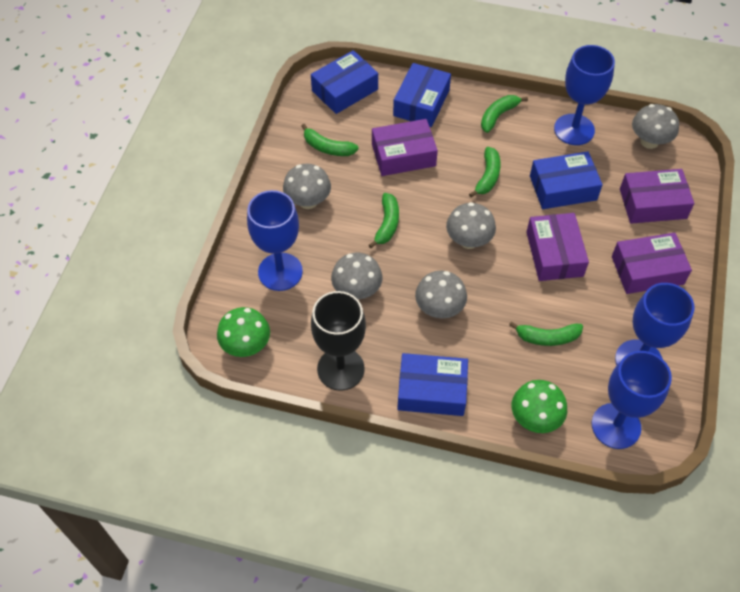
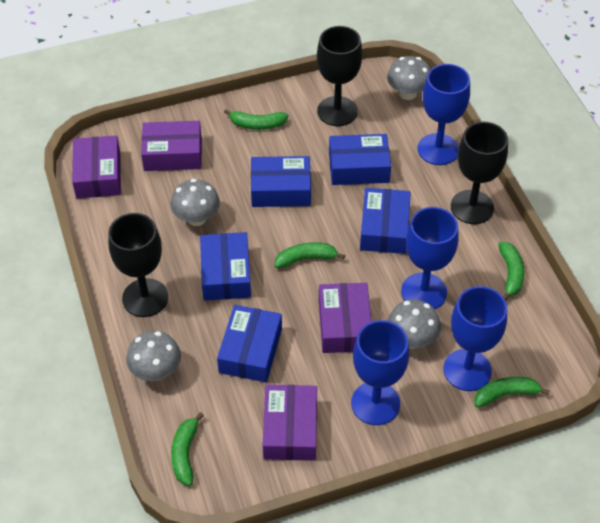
black goblet: [311,291,366,391] = 1 -> [108,213,168,317] [317,26,362,126] [451,122,508,224] = 3
blue box: [311,50,378,114] [393,63,451,127] [397,353,468,416] [530,151,603,209] = 4 -> [200,232,251,301] [217,305,282,382] [251,156,311,207] [329,134,391,185] [360,188,411,254] = 5
green mushroom: [217,307,270,357] [512,380,567,433] = 2 -> none = 0
grey mushroom: [283,164,331,209] [331,253,382,299] [415,271,467,318] [446,202,496,249] [632,104,679,149] = 5 -> [126,331,181,381] [170,179,220,226] [387,56,431,100] [388,300,441,349] = 4

